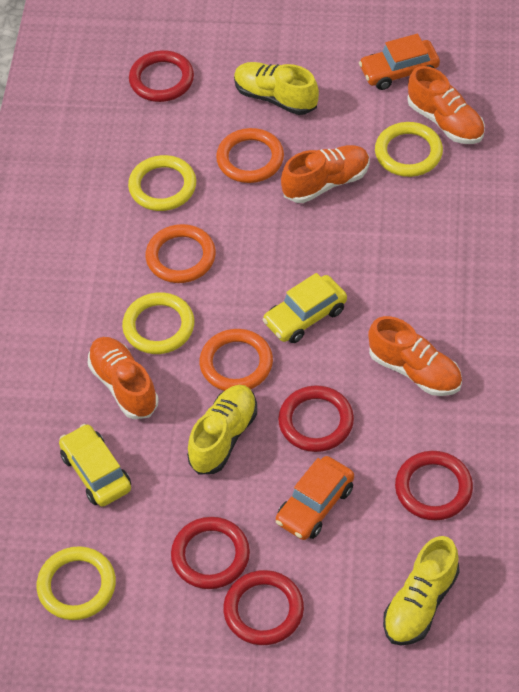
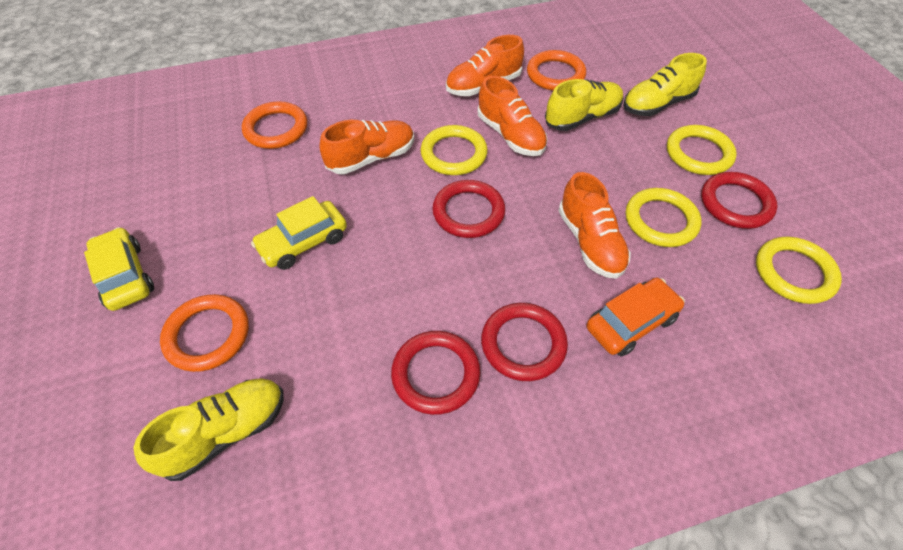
orange car: [276,456,354,540] [359,34,440,90] = 2 -> [587,278,685,357] = 1
red ring: [129,50,194,102] [171,517,250,589] [223,570,304,645] [278,385,354,452] [395,451,473,520] = 5 -> [391,331,481,415] [432,180,505,238] [481,303,568,381] [701,172,777,229] = 4

